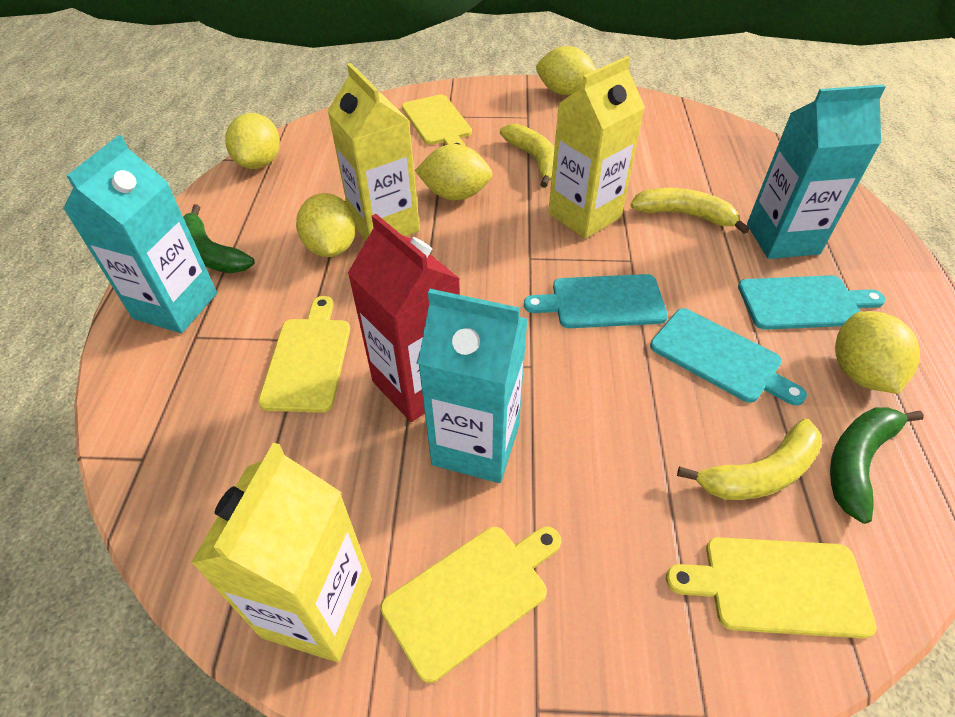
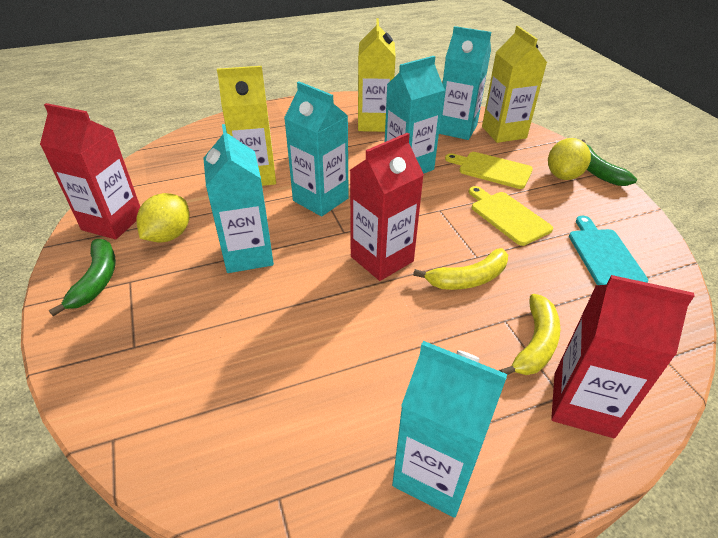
red carton: [348,214,460,422] = 1 -> [40,103,140,240] [350,133,424,281] [551,275,694,438] = 3
turquoise carton: [63,135,217,333] [418,289,528,483] [747,85,886,259] = 3 -> [203,124,274,273] [284,82,349,216] [385,56,445,174] [392,341,508,518] [439,26,491,140] = 5
turquoise cutting board: [524,274,668,328] [650,308,807,405] [738,275,886,330] = 3 -> [569,216,648,285] = 1
yellow banana: [500,124,555,188] [630,188,750,234] [677,419,822,500] = 3 -> [413,248,508,290] [499,294,560,375] = 2
yellow cutting board: [258,296,350,413] [381,526,561,683] [402,94,472,146] [666,537,877,639] = 4 -> [445,152,533,189] [469,186,553,246] = 2
yellow lemon: [225,113,280,169] [296,193,356,257] [415,144,493,200] [536,46,597,95] [835,311,920,394] = 5 -> [136,193,189,243] [548,138,591,180] = 2

